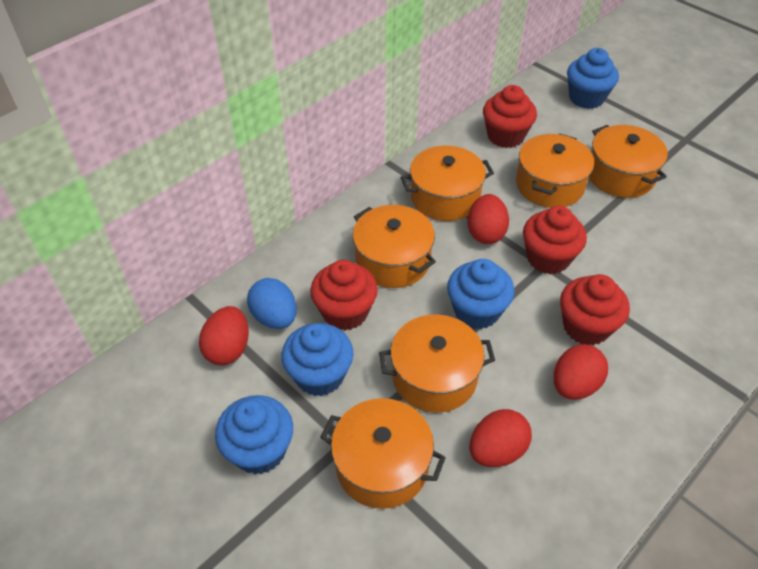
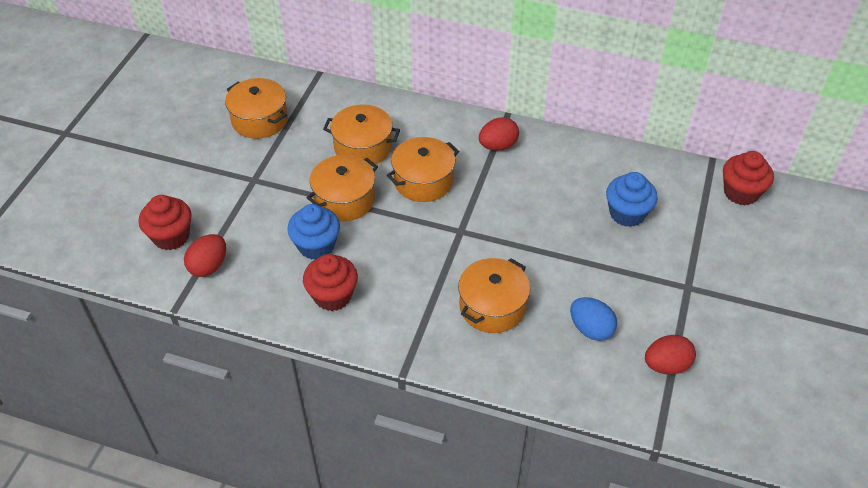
blue cupcake: [215,395,293,475] [281,323,354,396] [447,259,515,329] [567,48,619,109] = 4 -> [287,204,340,260] [606,172,658,227] = 2
orange pot: [321,398,446,509] [353,205,436,288] [379,314,495,413] [401,146,494,221] [516,133,594,208] [589,125,668,198] = 6 -> [225,78,288,139] [307,155,378,221] [323,104,400,166] [387,137,459,202] [458,258,530,333] = 5
red cupcake: [310,260,378,330] [483,85,537,148] [523,206,587,274] [560,274,630,346] = 4 -> [139,195,192,250] [303,254,358,311] [723,151,774,206] = 3
red egg: [199,306,249,365] [468,194,509,244] [469,409,532,467] [554,344,608,400] = 4 -> [184,234,226,277] [479,117,519,151] [645,335,696,374] = 3

